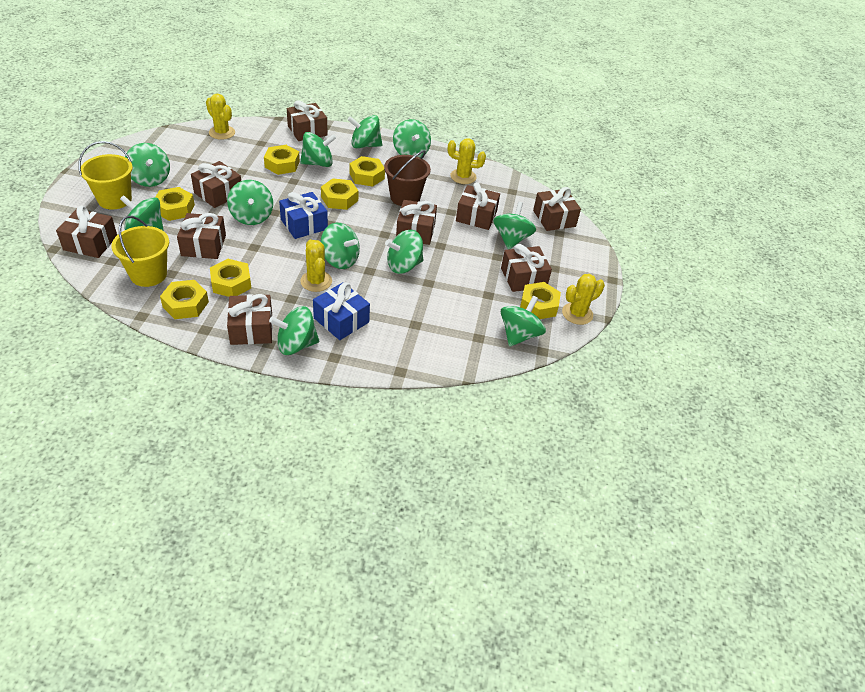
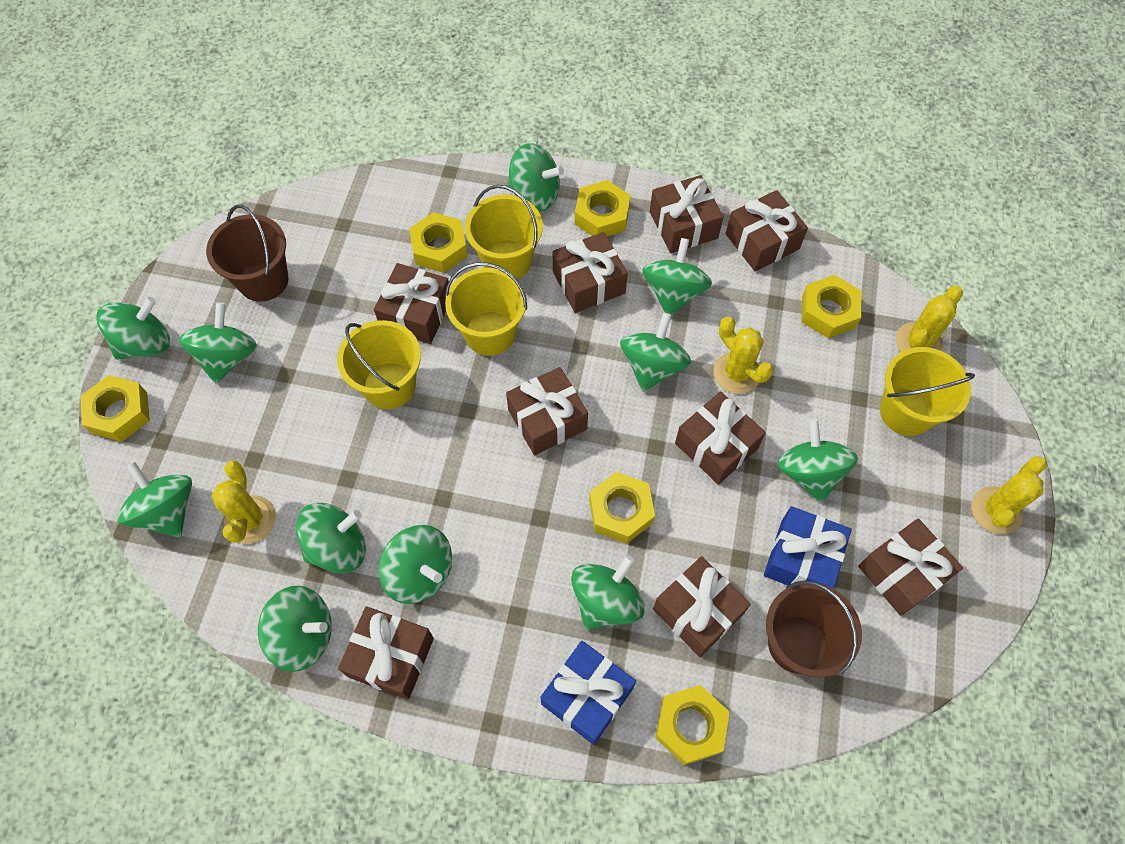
brown bucket: [384,150,431,206] = 1 -> [206,205,288,302] [766,580,862,677] = 2
yellow bucket: [78,141,133,209] [112,216,169,287] = 2 -> [337,320,421,409] [445,262,527,356] [465,185,543,279] [880,347,975,436] = 4
yellow nut: [156,187,195,221] [160,280,209,319] [210,259,251,297] [264,145,300,175] [321,178,358,210] [349,156,385,186] [520,282,561,319] = 7 -> [80,375,150,442] [409,212,468,273] [575,180,630,237] [589,472,655,544] [655,685,730,765] [801,275,862,338] = 6

